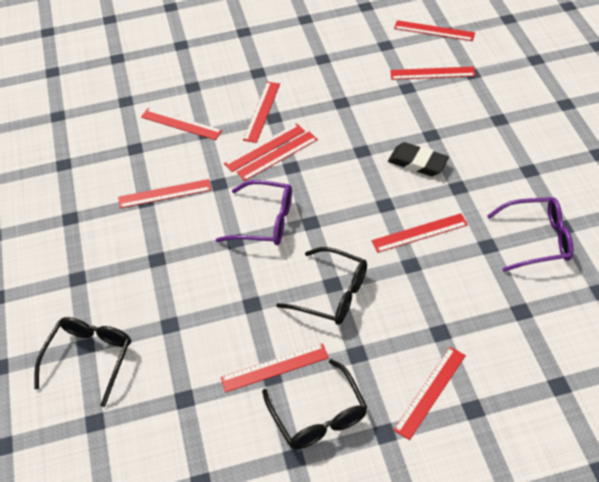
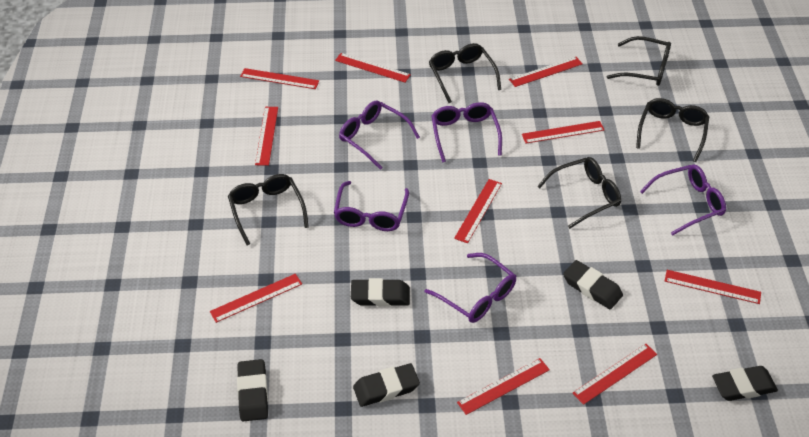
black eraser: [388,142,449,176] = 1 -> [237,359,268,421] [351,278,410,307] [353,363,420,407] [563,260,623,309] [712,366,778,401] = 5
black glasses: [34,317,131,407] [262,359,368,449] [276,247,367,325] = 3 -> [228,174,309,246] [429,43,501,103] [537,157,621,229] [607,36,671,86] [636,98,709,162] = 5
purple glasses: [216,180,292,245] [487,197,573,272] = 2 -> [334,181,409,231] [339,100,420,170] [425,253,516,323] [431,102,502,163] [640,165,726,236] = 5

